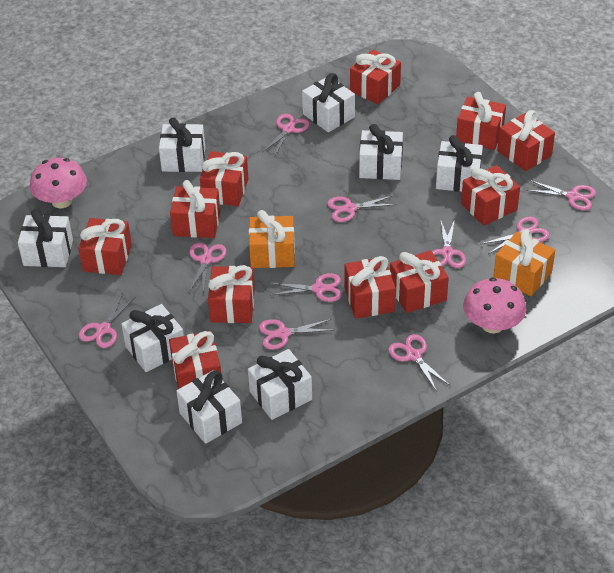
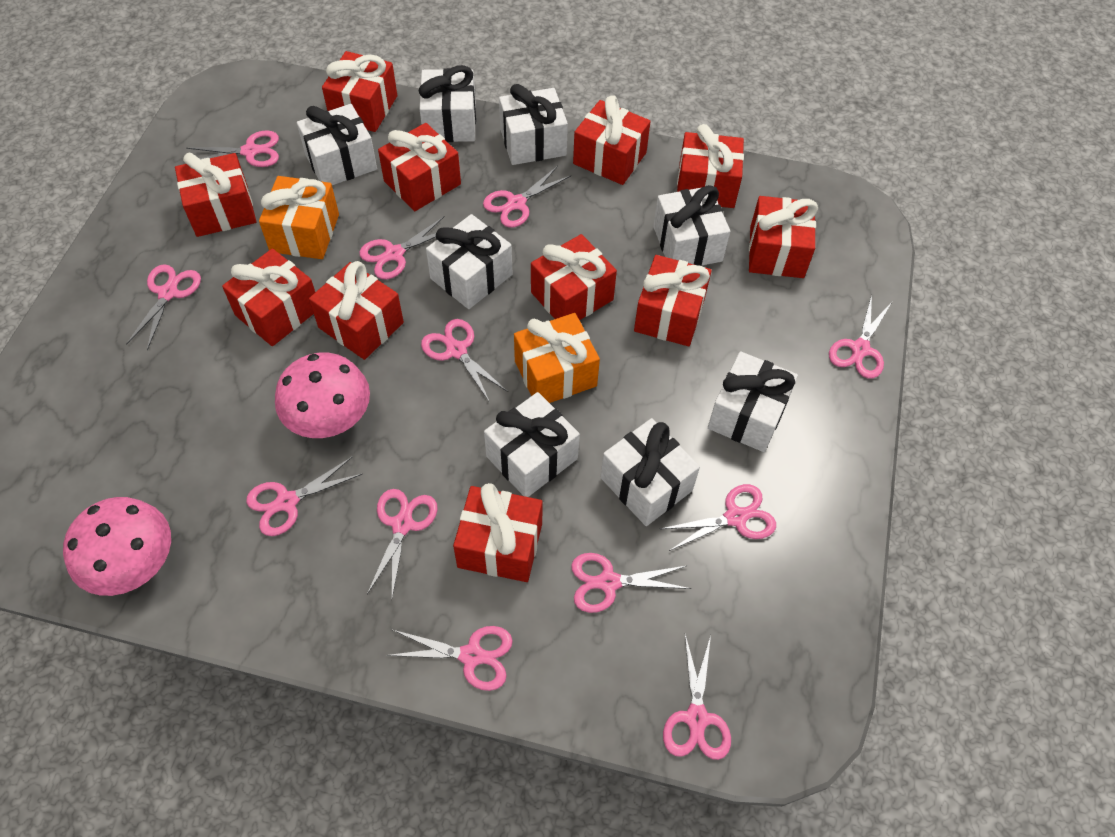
pink scissors: [79,294,136,348] [188,242,227,295] [259,319,333,350] [263,114,309,157] [270,273,342,302] [327,195,397,222] [388,334,449,391] [432,219,466,268] [481,217,550,254] [526,180,596,210] = 10 -> [126,264,201,350] [186,130,279,167] [246,456,362,536] [359,217,444,279] [367,489,438,597] [386,626,513,691] [421,319,508,403] [483,166,571,228] [571,553,691,613] [660,484,776,551] [663,634,731,760] [829,295,892,379] = 12

